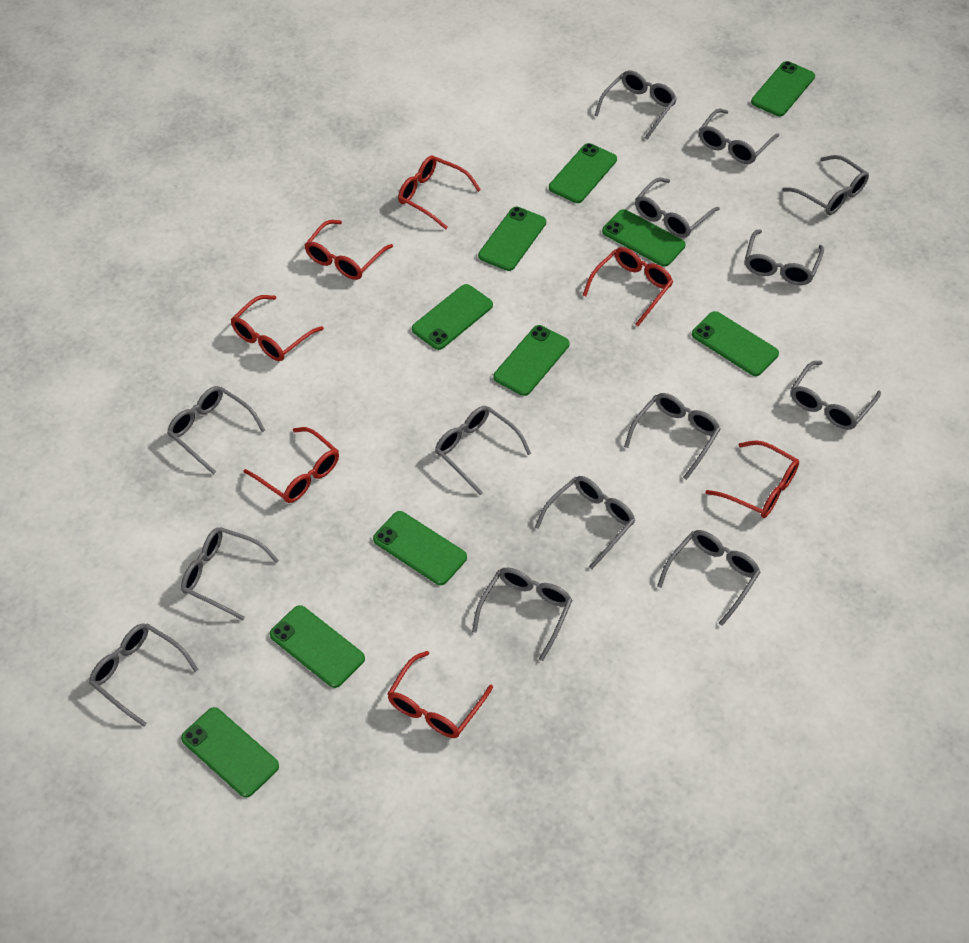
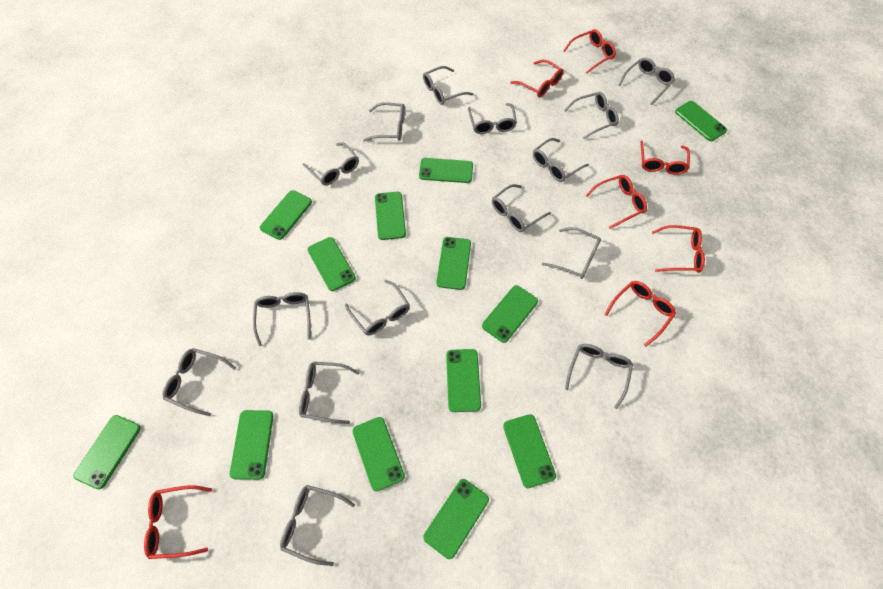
green phone: [181,707,279,798] [270,605,365,688] [373,511,467,585] [412,284,493,350] [478,207,546,271] [493,325,569,396] [549,143,617,203] [602,209,686,267] [692,311,779,376] [751,61,815,116] = 10 -> [73,415,141,489] [230,410,274,480] [260,190,312,240] [308,237,356,291] [352,417,405,492] [375,192,406,240] [419,158,473,183] [423,479,489,559] [436,237,471,290] [446,349,481,412] [482,285,538,343] [503,414,556,488] [675,101,727,141] = 13
grey glasses: [89,623,198,727] [167,386,265,475] [181,527,279,620] [435,406,531,495] [472,567,572,661] [535,476,635,569] [594,70,677,140] [624,393,721,480] [635,178,720,238] [657,530,760,626] [699,109,779,164] [745,229,824,285] [782,155,869,215] [791,361,881,430] = 14 -> [162,348,236,416] [253,292,311,346] [280,485,355,566] [299,362,360,424] [303,142,359,185] [345,280,410,336] [363,102,405,142] [423,66,473,105] [468,103,517,134] [492,184,551,232] [533,138,589,182] [542,227,601,279] [564,92,619,139] [565,344,633,409] [618,58,675,105] = 15

